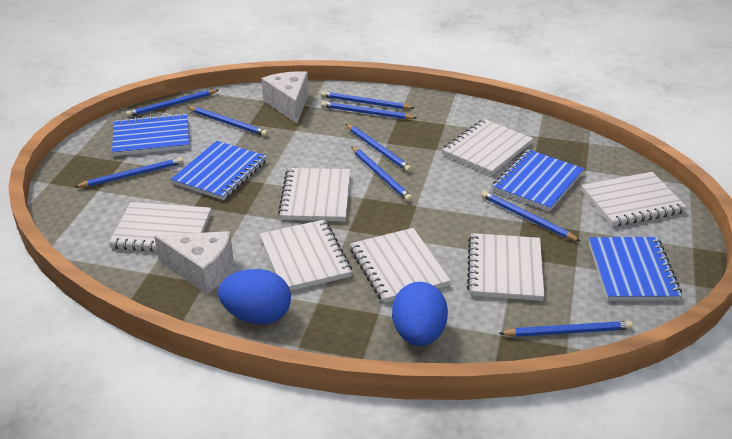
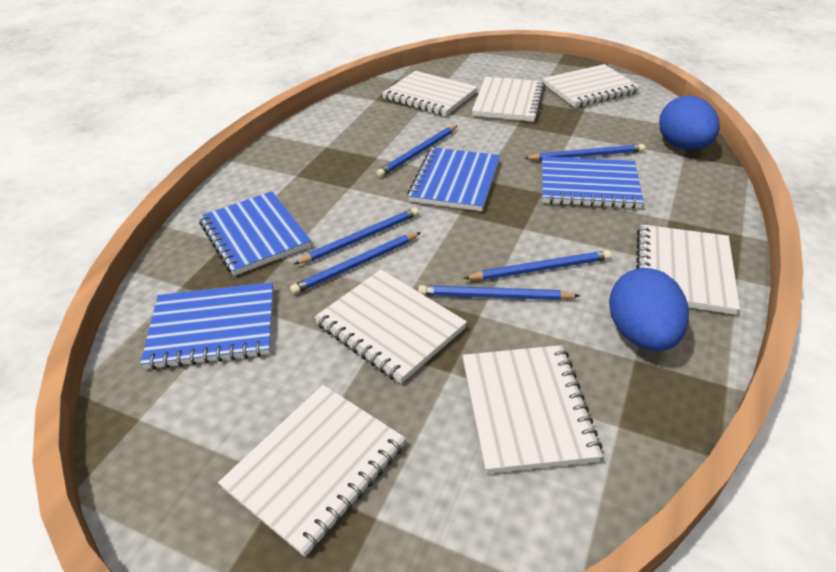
blue pencil: [74,157,183,187] [126,90,219,117] [187,107,268,136] [321,91,414,109] [322,101,416,119] [346,124,412,172] [351,146,412,202] [481,191,581,242] [498,321,633,337] = 9 -> [290,232,421,294] [294,207,419,264] [376,125,458,177] [418,285,580,300] [463,250,611,280] [524,144,645,161] = 6
white cheese: [154,231,233,294] [261,71,308,124] = 2 -> none = 0

